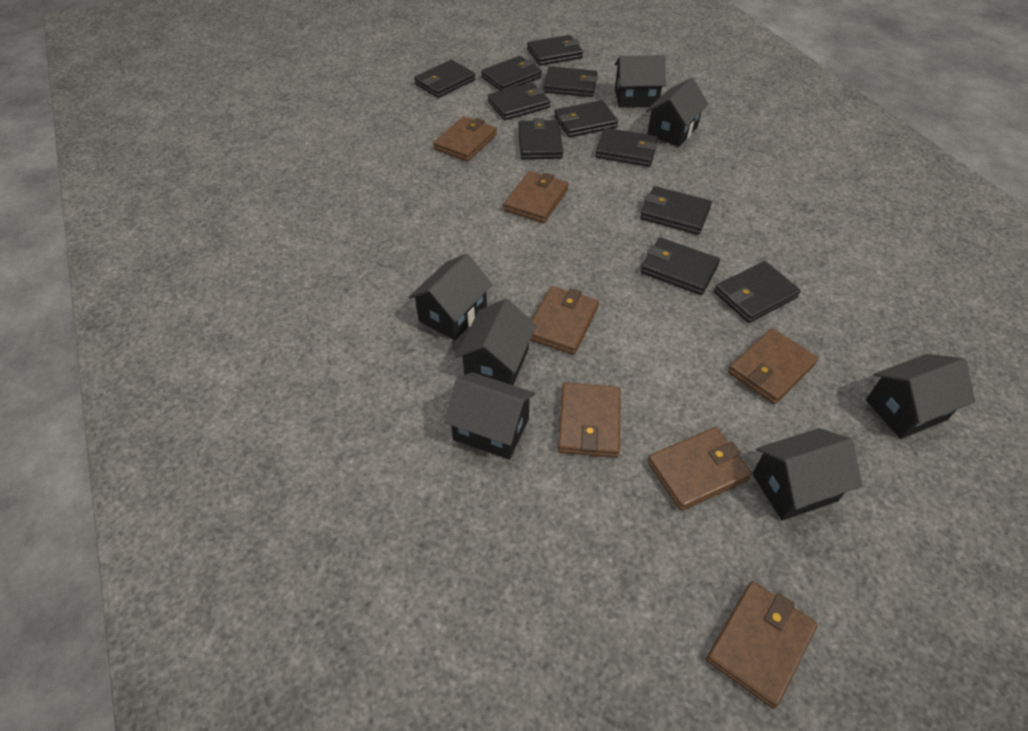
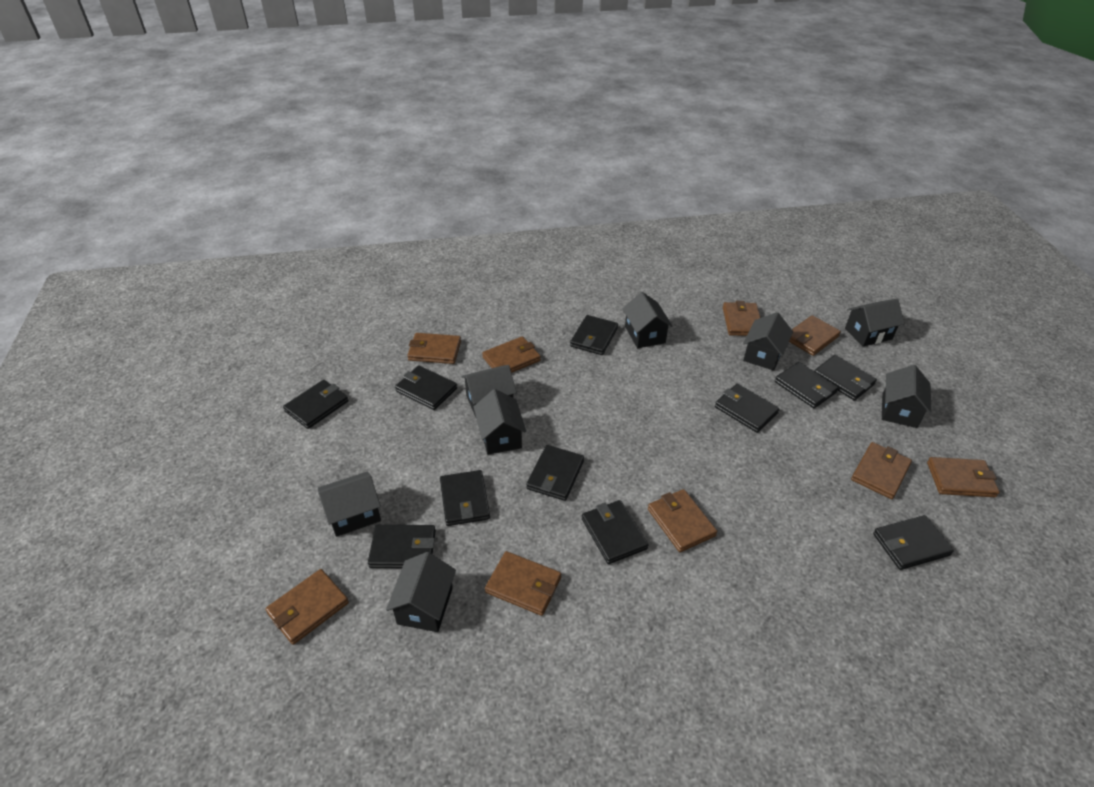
black house: [409,254,493,340] [444,372,535,460] [455,299,536,385] [615,55,666,108] [646,78,708,147] [752,428,862,521] [866,354,975,439] = 7 -> [318,471,381,537] [386,552,456,632] [461,365,517,417] [474,389,526,455] [622,292,673,348] [743,312,793,371] [845,299,905,347] [882,365,931,428] = 8
brown wallet: [433,116,497,162] [504,171,569,223] [530,286,599,355] [558,382,621,458] [647,427,752,511] [706,581,818,708] [728,328,818,404] = 7 -> [265,569,349,645] [407,333,461,364] [482,336,541,373] [485,551,561,616] [648,489,717,552] [723,301,761,336] [789,315,841,356] [851,442,912,499] [927,457,1000,497] = 9

